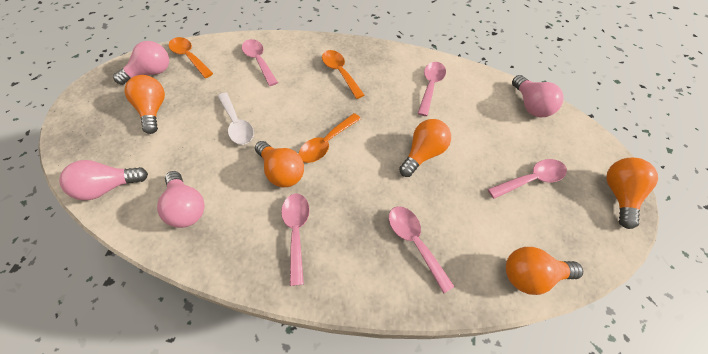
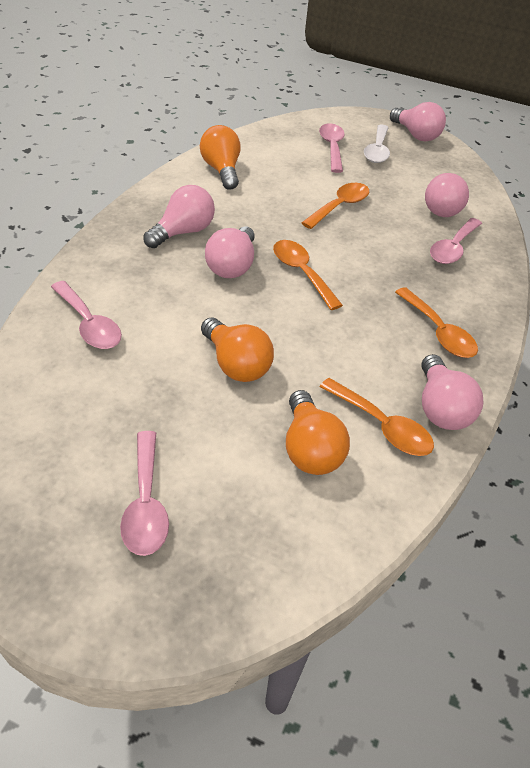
orange light bulb: [124,75,165,134] [255,141,304,187] [399,119,451,177] [506,247,583,295] [606,158,658,229] = 5 -> [200,125,240,190] [201,317,274,382] [286,390,350,475] = 3
orange spoon: [169,37,213,78] [299,113,361,163] [322,50,364,99] = 3 -> [273,240,343,310] [302,183,369,229] [319,378,434,456] [395,287,478,358] = 4
pink light bulb: [59,160,148,201] [113,41,169,85] [157,171,205,228] [512,75,564,117] = 4 -> [143,185,215,248] [205,226,255,278] [390,102,446,142] [421,354,483,430] [425,173,469,217] = 5
pink spoon: [242,39,278,86] [281,193,310,286] [389,206,455,294] [417,62,446,116] [488,159,567,199] = 5 -> [51,281,122,349] [120,431,169,556] [319,123,345,173] [430,218,482,264] = 4

